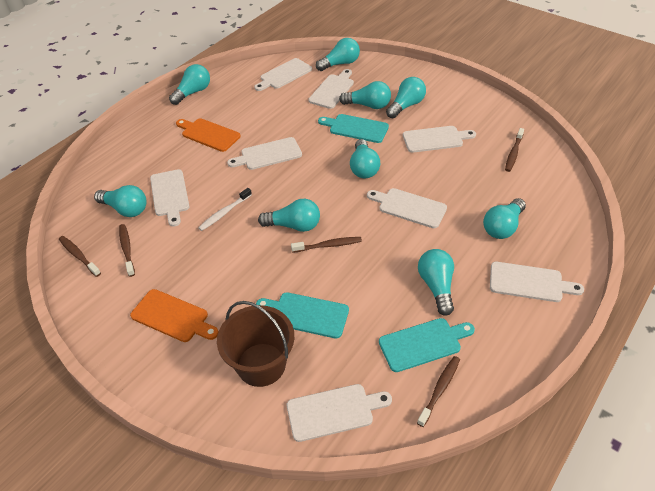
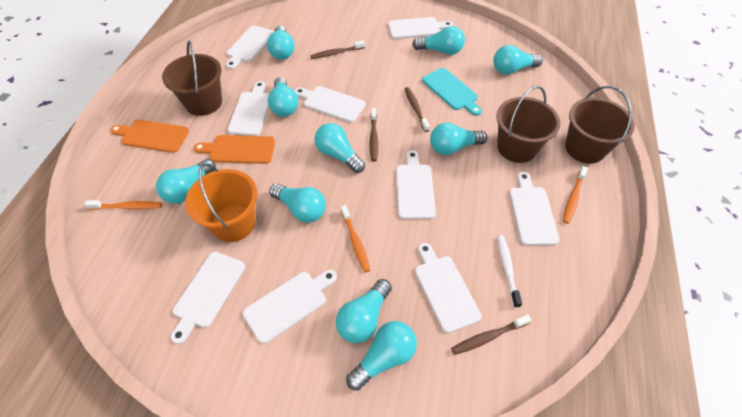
brown bucket: [217,301,294,387] = 1 -> [162,41,222,116] [496,86,560,163] [565,86,635,164] = 3
brown toothbrush: [59,236,101,277] [119,224,135,277] [291,237,362,253] [417,356,460,427] [505,128,524,172] = 5 -> [310,40,365,59] [370,108,378,162] [405,87,430,132] [451,315,532,355] = 4
orange bucket: none = 0 -> [185,163,258,242] = 1
orange toothbrush: none = 0 -> [85,200,162,210] [341,205,370,273] [563,166,588,224] = 3
turquoise cutting board: [256,292,349,339] [318,114,389,143] [379,318,475,372] = 3 -> [422,68,482,116] = 1
turquoise light bulb: [94,185,146,217] [169,64,210,105] [258,199,320,232] [316,38,360,71] [339,81,391,109] [350,139,380,178] [386,77,426,118] [418,249,454,316] [483,198,526,239] = 9 -> [156,159,216,204] [267,26,295,60] [268,77,298,117] [269,183,326,223] [314,123,365,173] [336,279,392,343] [347,321,417,391] [412,26,465,55] [430,123,488,155] [493,45,543,74] = 10
white cutting board: [150,169,190,227] [227,137,302,170] [254,58,312,91] [287,384,392,442] [308,69,354,109] [367,188,447,228] [403,126,476,153] [490,262,584,302] = 8 -> [171,252,245,344] [226,25,274,69] [227,81,269,136] [243,270,337,344] [295,86,366,123] [388,17,453,39] [396,150,436,219] [415,243,482,333] [509,172,560,246] = 9

